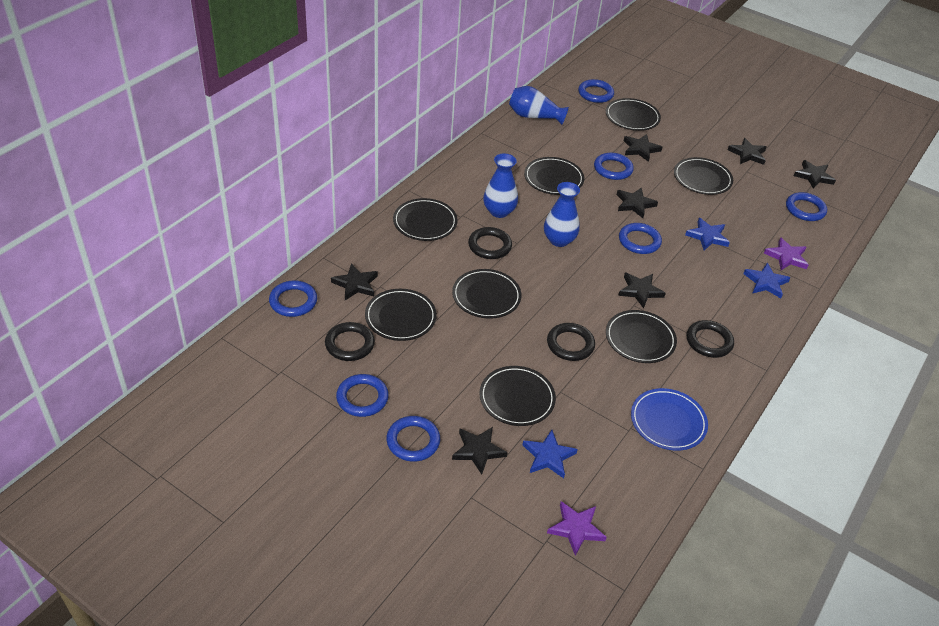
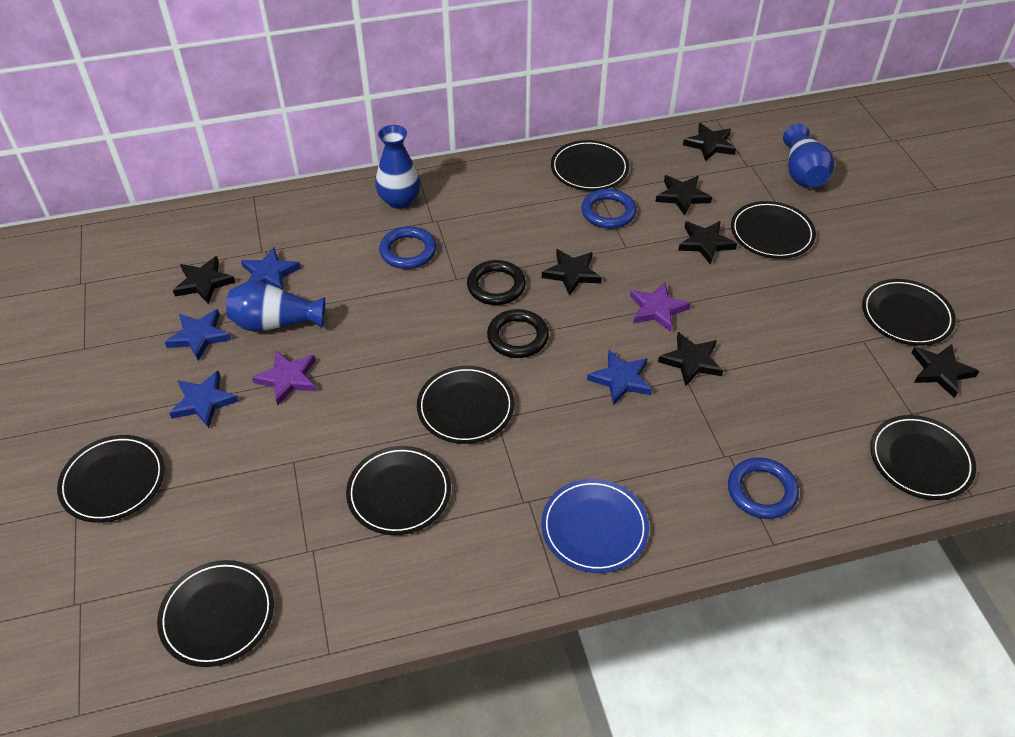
black ring: [325,322,375,361] [468,227,512,259] [547,323,595,361] [687,320,734,358] = 4 -> [467,260,526,305] [487,309,549,358] = 2
blue ring: [269,280,317,317] [336,374,389,417] [386,416,440,462] [578,79,614,103] [594,153,634,180] [619,223,662,254] [786,192,827,221] = 7 -> [379,226,436,269] [581,189,636,229] [728,457,799,519] = 3
blue star: [523,430,578,478] [685,218,730,250] [743,263,791,298] = 3 -> [165,309,231,361] [169,371,239,428] [241,247,301,290] [587,350,652,406] = 4

